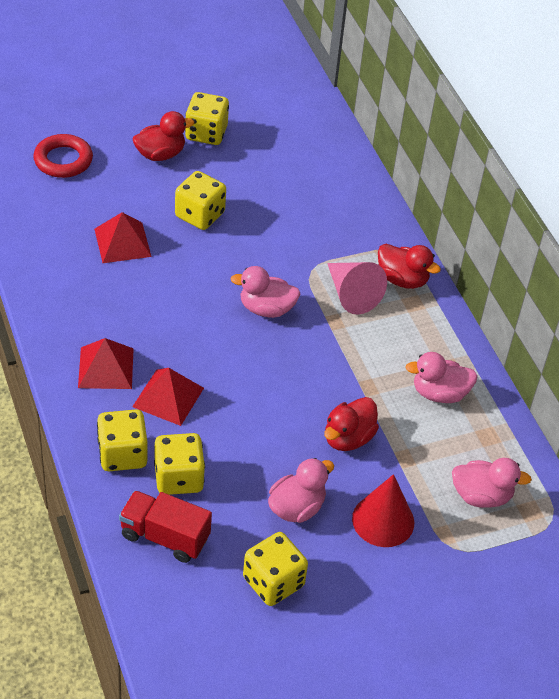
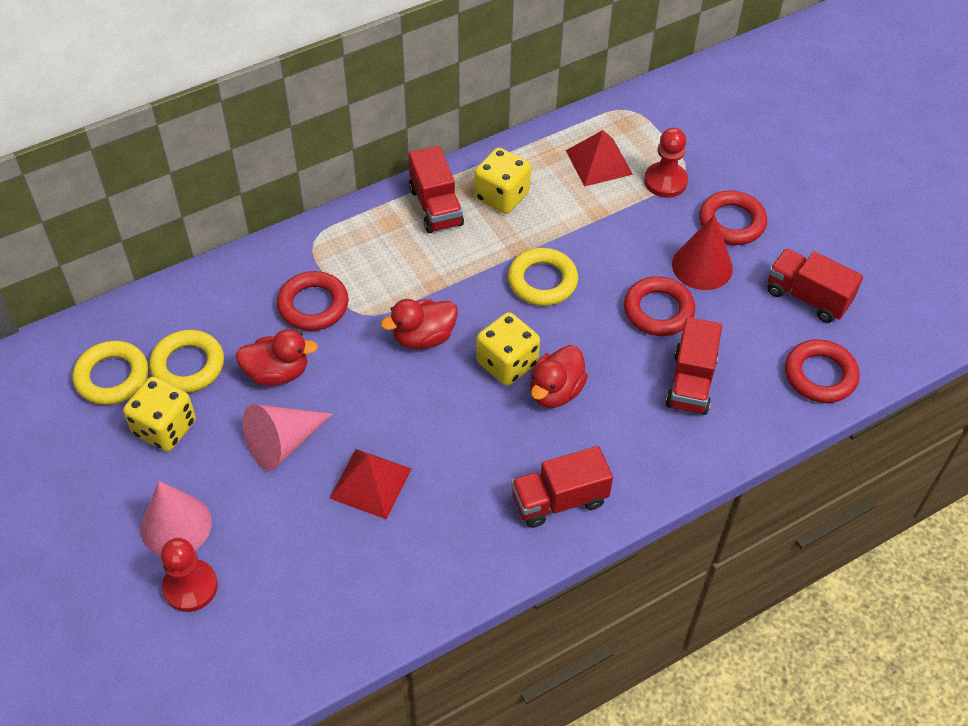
pink cone: [327,262,387,314] = 1 -> [141,481,212,556] [243,404,333,471] = 2
pink duck: [230,266,300,318] [268,458,334,523] [405,352,478,403] [452,458,532,508] = 4 -> none = 0
red pawn: none = 0 -> [161,538,218,612] [644,127,688,198] = 2
red pyramid: [78,338,134,389] [94,212,152,263] [132,368,204,426] = 3 -> [329,449,412,520] [566,130,633,187] = 2
red ring: [33,134,93,178] = 1 -> [277,271,349,331] [624,276,695,336] [699,190,767,245] [785,339,860,403] = 4
red truck: [119,490,212,563] = 1 -> [408,146,464,233] [511,446,613,528] [666,317,722,415] [767,248,863,323] = 4
yellow dice: [97,409,147,471] [154,433,205,495] [175,171,226,230] [185,92,229,145] [243,532,308,606] = 5 -> [123,377,196,451] [474,147,531,214] [476,312,540,386] = 3
yellow ring: none = 0 -> [72,341,148,405] [149,330,224,393] [508,248,578,306] = 3

